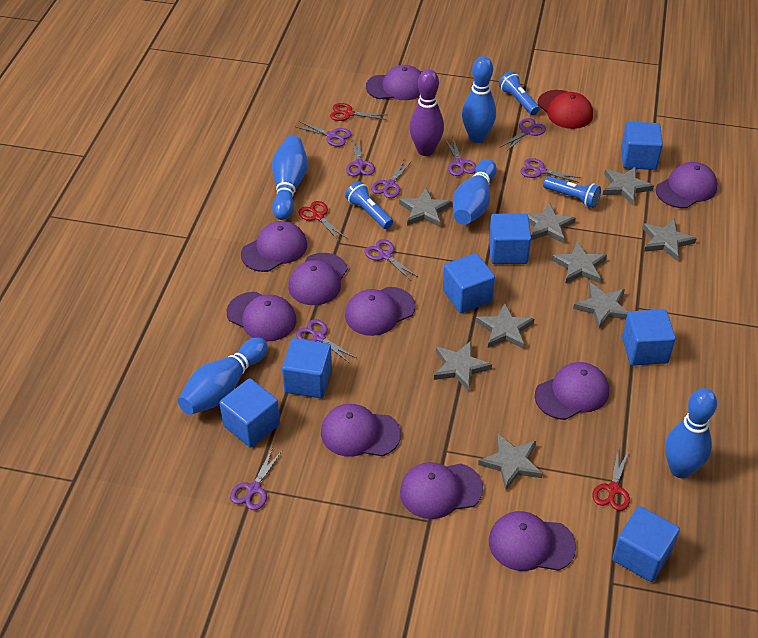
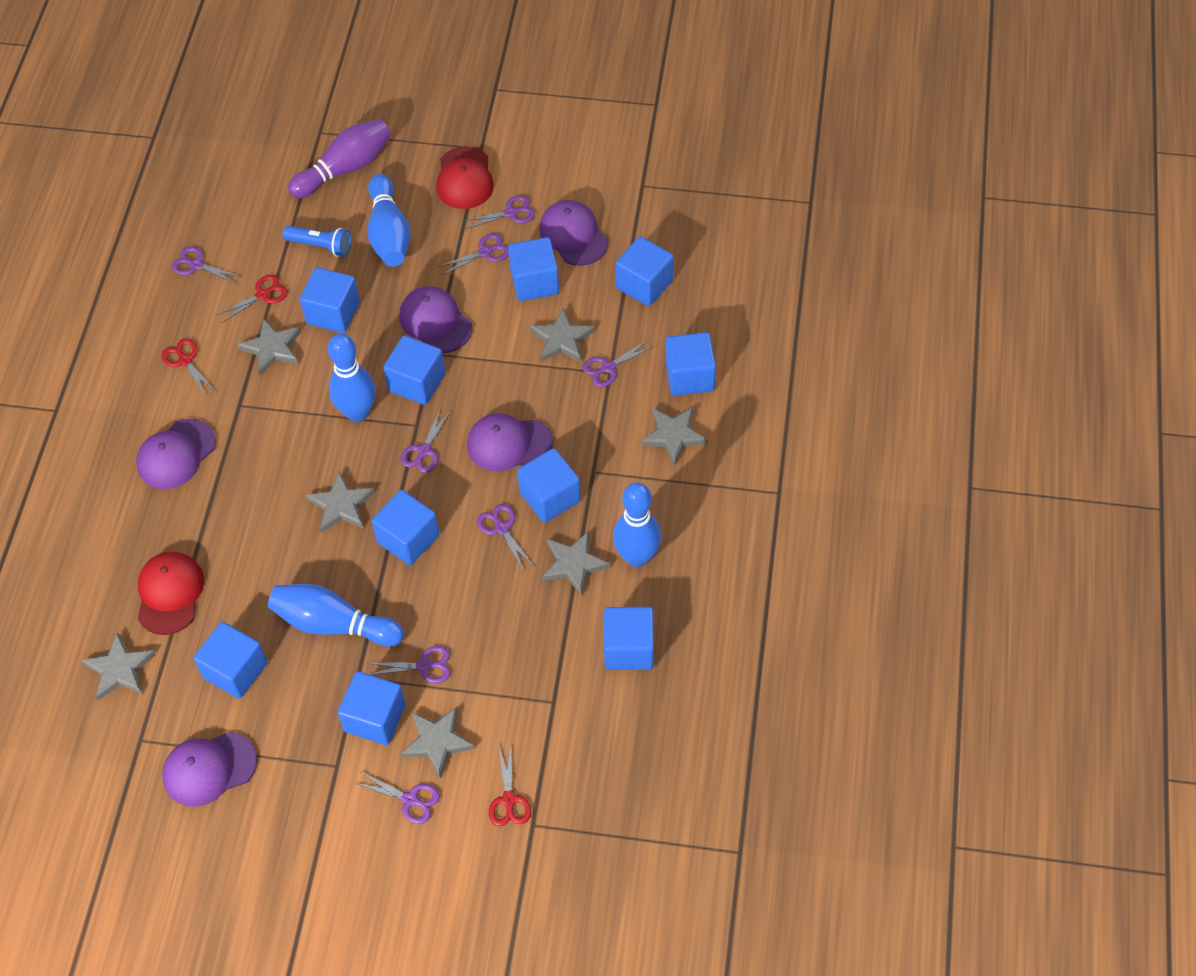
blue bowling pin: [178,337,268,415] [272,136,308,220] [453,159,497,225] [462,56,496,143] [665,388,717,478] = 5 -> [268,584,404,647] [328,334,375,422] [367,174,411,267] [613,482,661,567] = 4
blue cube: [220,378,280,448] [282,338,332,398] [443,253,495,313] [489,213,531,264] [612,506,680,582] [621,122,663,170] [622,309,676,366] = 7 -> [193,622,268,699] [300,267,360,333] [338,671,406,745] [371,490,440,565] [383,335,445,405] [508,237,559,301] [517,448,581,523] [604,607,654,670] [615,236,674,306] [665,332,716,396] = 10
blue flashlight: [345,181,393,229] [499,71,540,115] [543,176,601,208] = 3 -> [283,226,351,257] = 1
grey star: [399,188,452,227] [434,341,492,391] [476,303,534,349] [478,434,543,490] [522,202,576,244] [551,242,607,284] [573,283,628,329] [603,167,654,205] [642,219,697,261] = 9 -> [82,632,156,700] [237,318,301,375] [306,472,375,533] [400,707,475,778] [530,308,595,362] [542,531,611,596] [640,407,708,465] = 7
purple cap: [227,292,296,341] [241,221,307,272] [288,253,348,305] [321,404,401,457] [345,287,415,336] [366,65,421,100] [400,462,483,519] [489,511,576,571] [535,362,609,420] [656,162,718,208] = 10 -> [136,419,216,489] [162,731,257,806] [399,286,472,353] [467,413,553,471] [539,200,608,266] = 5
purple scissors: [230,448,282,510] [296,319,356,363] [297,121,352,147] [346,137,375,176] [365,239,418,281] [371,160,412,198] [445,138,476,176] [499,118,546,152] [520,158,581,183] = 9 -> [171,247,243,284] [355,771,440,824] [367,646,451,683] [401,408,451,473] [438,233,509,275] [462,195,535,229] [477,504,534,572] [582,339,655,387] = 8
red cap: [538,90,593,129] = 1 -> [138,552,204,635] [436,146,494,209] = 2

